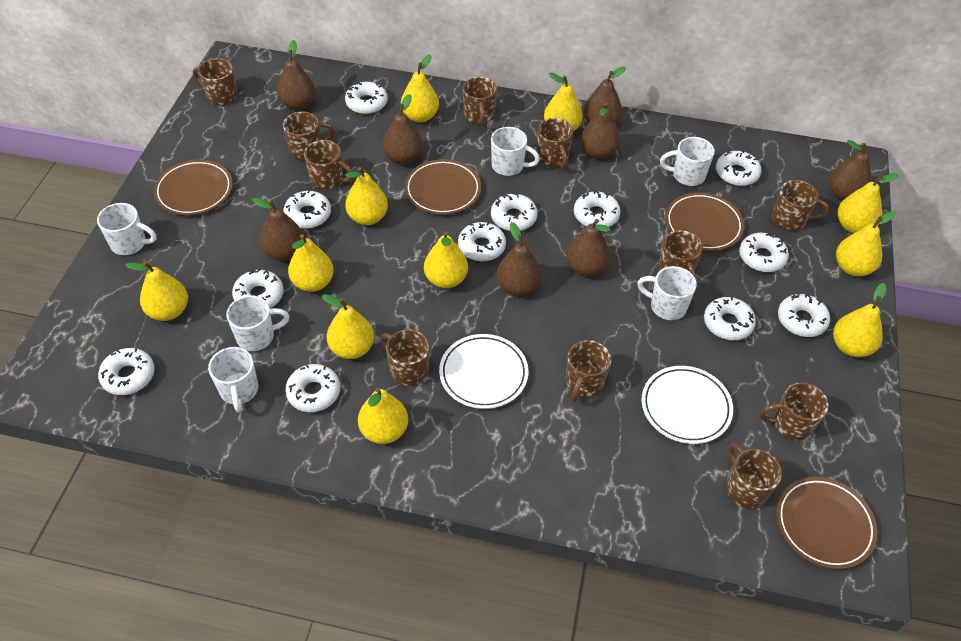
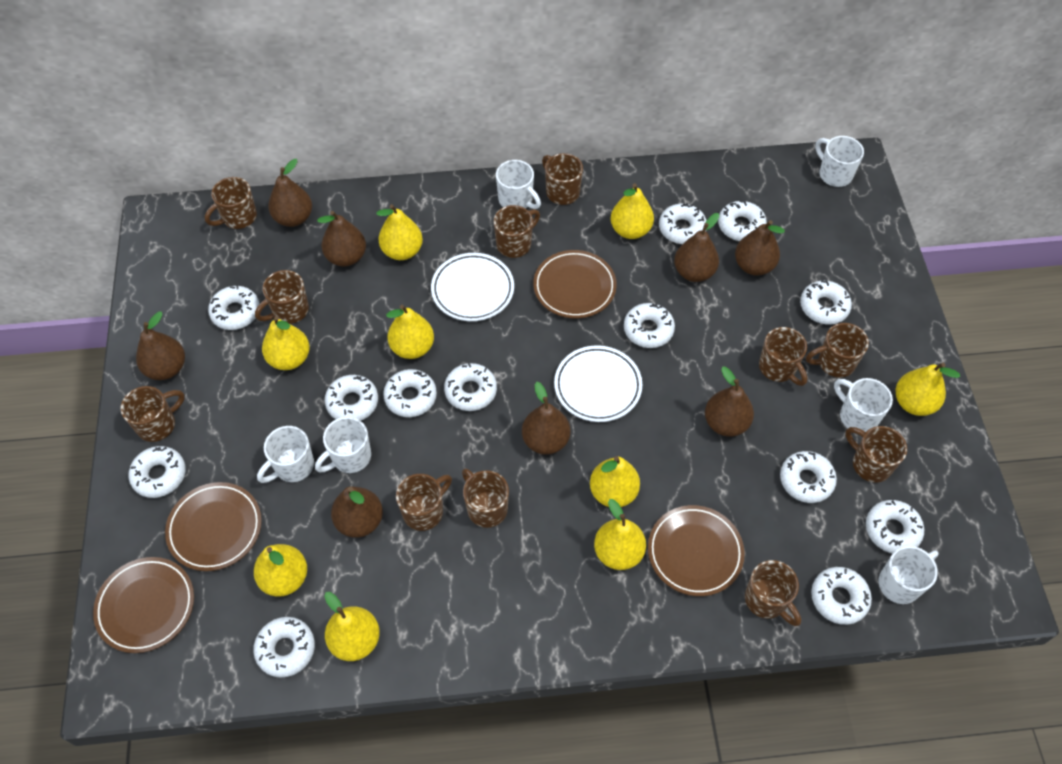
white donut: [98,348,155,395] [232,268,284,309] [284,190,331,229] [285,364,340,412] [345,82,388,114] [458,222,506,261] [491,193,538,231] [574,191,621,227] [704,296,756,340] [716,150,761,186] [739,233,789,272] [778,293,830,337] = 12 -> [129,446,186,498] [208,285,260,330] [253,617,315,678] [325,375,378,421] [383,369,437,417] [444,363,497,411] [624,303,675,348] [659,203,707,244] [718,200,767,241] [780,451,837,503] [800,280,852,324] [811,567,872,625] [866,500,924,553] = 13
yellow pear: [125,261,188,321] [288,234,334,292] [322,294,374,359] [345,167,388,225] [358,387,408,444] [401,55,439,122] [424,231,468,288] [544,72,583,131] [833,283,886,357] [836,211,896,276] [838,173,899,233] = 11 -> [254,544,307,596] [262,316,310,370] [324,592,380,661] [376,204,423,260] [386,305,434,359] [590,456,640,507] [594,499,646,570] [611,183,654,239] [896,363,960,416] = 9

